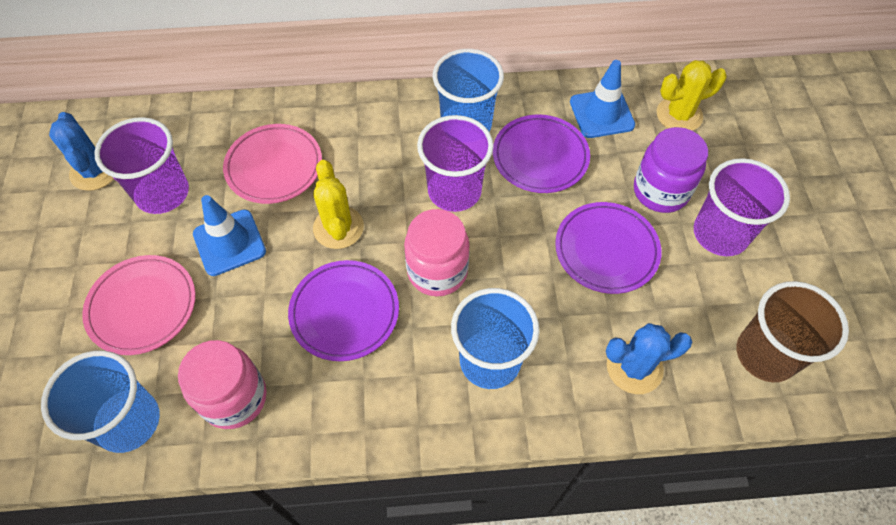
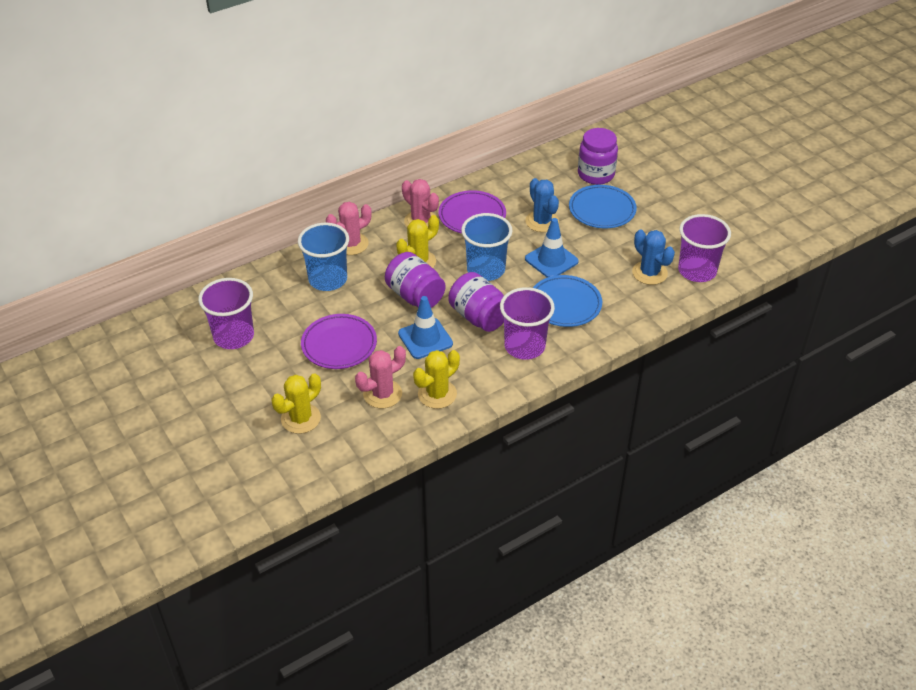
blue cup: [41,351,160,453] [433,49,504,131] [451,288,539,389] = 3 -> [298,223,349,291] [461,213,513,281] = 2
blue plate: none = 0 -> [533,275,602,327] [569,185,637,228] = 2
brown cup: [736,281,849,382] = 1 -> none = 0
pink cactus: none = 0 -> [326,202,372,255] [355,346,406,408] [402,179,439,227] = 3
pink jar: [178,340,267,429] [404,209,470,296] = 2 -> none = 0
pink plate: [82,255,196,355] [223,124,322,204] = 2 -> none = 0
purple jar: [634,127,708,213] = 1 -> [385,252,445,308] [448,272,504,332] [578,128,618,185] = 3
purple plate: [288,260,399,361] [493,115,590,193] [555,202,661,294] = 3 -> [301,314,377,369] [439,190,506,234] = 2
yellow cactus: [313,160,364,249] [657,60,727,131] = 2 -> [271,373,321,434] [396,215,439,268] [413,350,460,409] = 3

